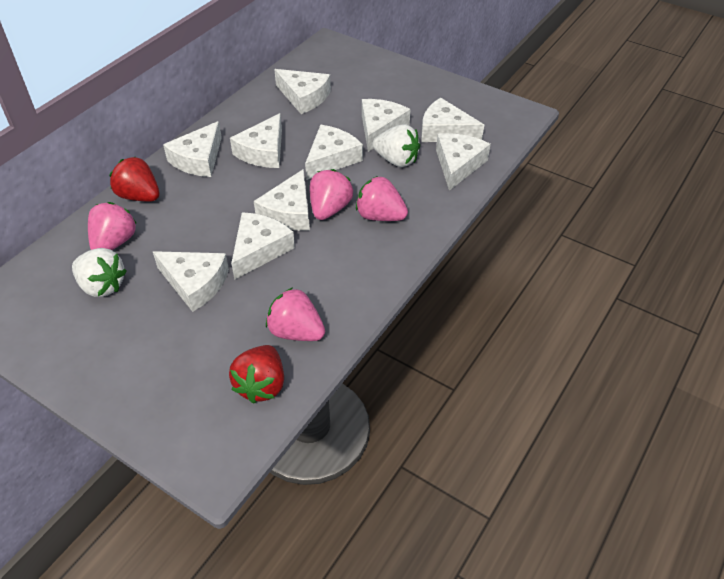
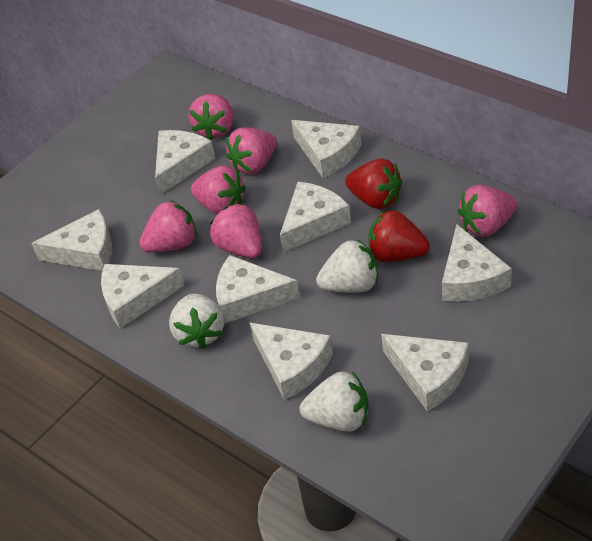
pink strawberry: [88,202,137,250] [266,287,325,341] [310,169,353,220] [356,176,408,221] = 4 -> [139,200,197,253] [188,94,233,140] [191,166,246,214] [210,203,262,258] [226,127,277,174] [458,185,517,237] = 6
white cheese: [153,251,229,312] [163,121,222,177] [230,113,282,168] [231,212,295,280] [254,169,310,231] [274,69,331,114] [305,125,363,180] [362,99,411,152] [421,98,484,142] [436,133,491,191] = 10 -> [31,209,112,271] [101,264,185,329] [155,130,216,195] [216,255,300,324] [250,323,333,400] [280,182,351,252] [291,120,362,178] [381,334,469,412] [442,224,512,302] = 9
white strawberry: [72,248,127,297] [372,124,420,167] = 2 -> [169,294,224,349] [300,371,369,432] [316,239,378,293] = 3

